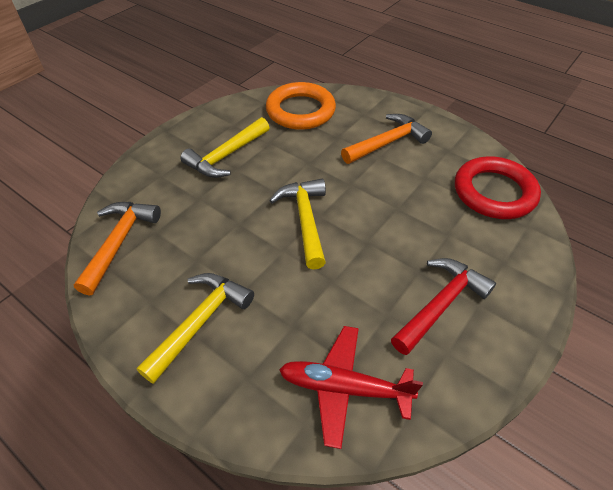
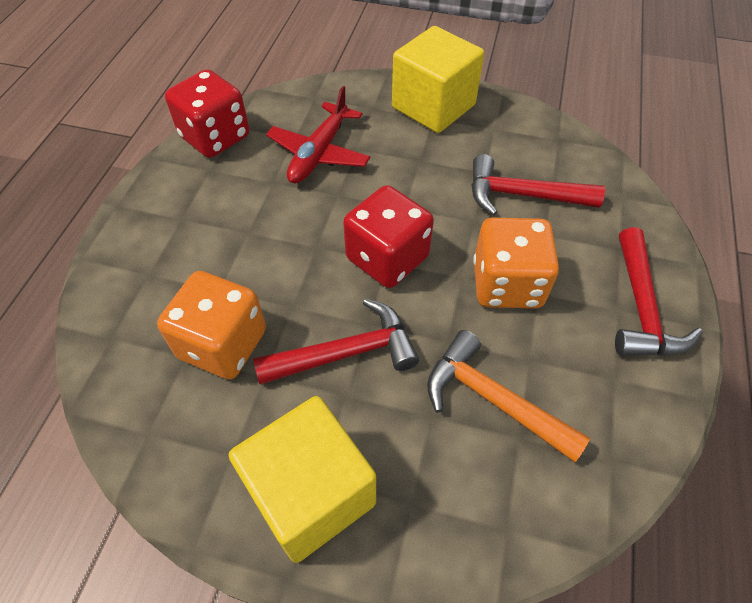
orange dice: none = 0 -> [157,271,266,379] [473,218,559,309] = 2
orange hammer: [74,202,161,296] [341,114,432,164] = 2 -> [427,330,591,462] = 1
orange ring: [266,82,336,130] = 1 -> none = 0
red dice: none = 0 -> [165,69,249,158] [343,185,434,288] = 2
red hammer: [391,258,496,355] = 1 -> [253,298,419,385] [471,154,605,216] [615,227,703,356] = 3
red ring: [455,156,541,219] = 1 -> none = 0
yellow cube: none = 0 -> [229,396,376,563] [392,26,484,133] = 2
yellow hammer: [137,273,254,384] [181,117,270,178] [269,179,326,270] = 3 -> none = 0

